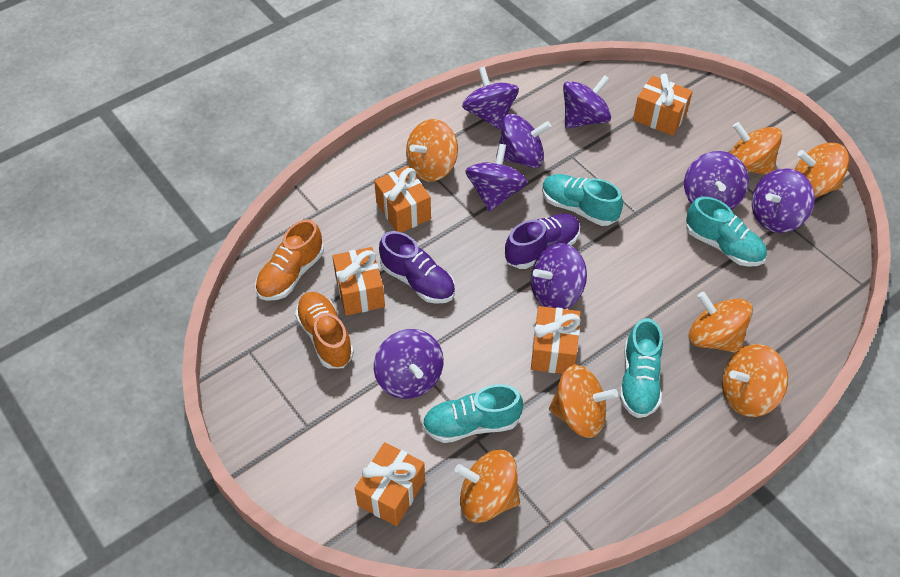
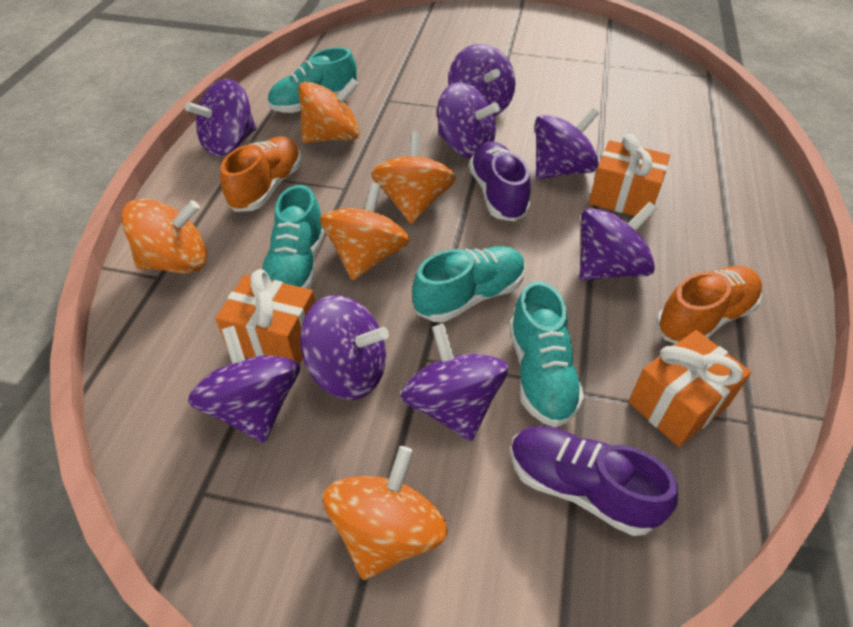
orange gift: [332,247,385,316] [354,442,425,526] [374,166,431,232] [531,306,581,374] [633,74,693,136] = 5 -> [215,269,315,365] [589,134,670,219] [628,330,751,447] = 3
orange spinning top: [406,119,458,182] [455,450,520,523] [549,365,618,438] [689,292,753,353] [722,344,788,417] [730,122,782,175] [794,143,849,197] = 7 -> [121,199,207,274] [298,78,360,143] [320,182,410,280] [323,446,448,580] [371,131,456,224] = 5

